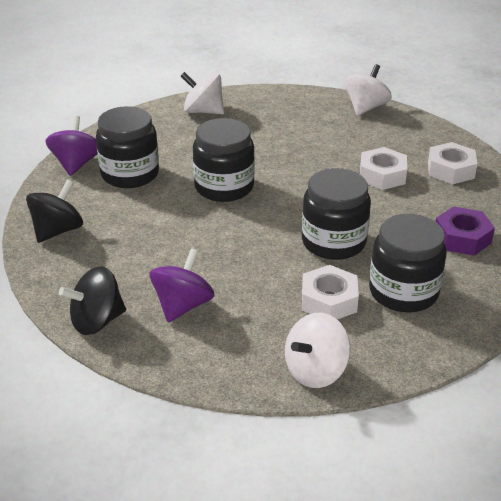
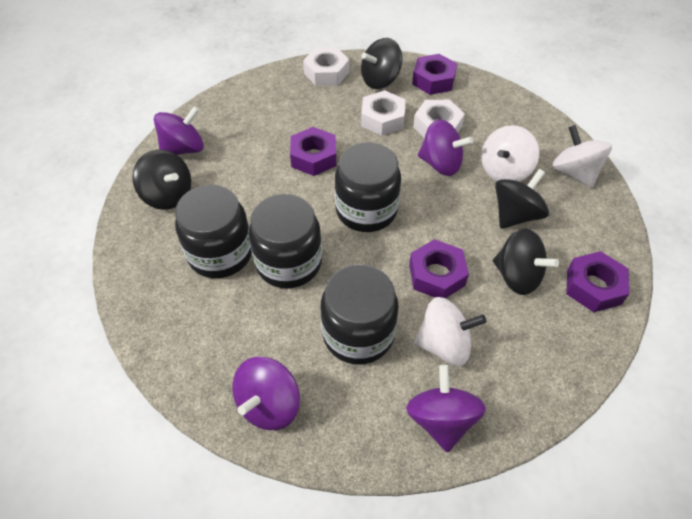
black spinning top: [26,179,83,243] [59,266,126,335] = 2 -> [132,149,191,210] [361,38,402,89] [493,228,559,295] [495,169,549,229] = 4
purple nut: [435,206,495,256] = 1 -> [290,127,336,176] [409,239,469,298] [412,54,457,95] [567,251,630,312] = 4
purple spinning top: [45,116,97,176] [149,248,214,322] = 2 -> [154,106,204,155] [232,357,300,430] [406,365,486,453] [418,119,473,176] = 4

